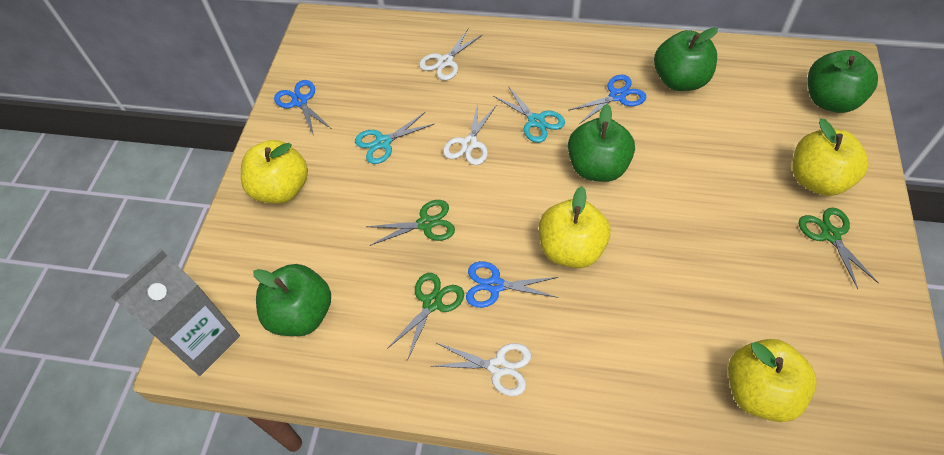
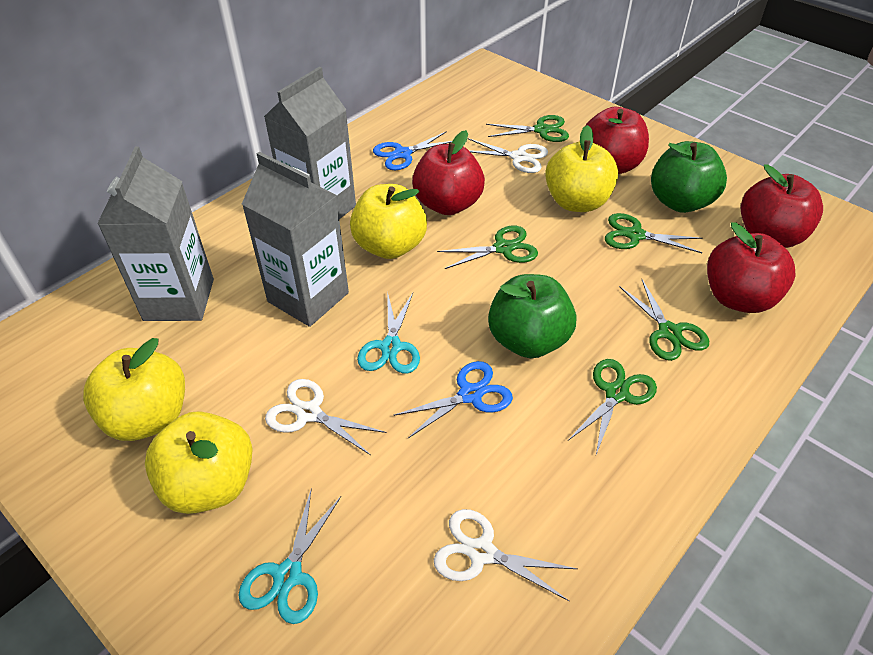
blue scissors: [274,80,332,136] [466,261,558,308] [569,75,646,123] = 3 -> [373,131,452,170] [393,361,513,438] = 2
green apple: [253,264,331,336] [568,104,635,182] [654,27,718,91] [808,50,878,113] = 4 -> [488,274,576,358] [651,141,727,213] = 2
green scissors: [366,200,455,246] [387,273,464,361] [799,208,879,289] = 3 -> [437,226,538,269] [486,115,569,142] [569,359,657,454] [605,213,703,253] [619,280,709,361] = 5
grey carton: [108,248,240,376] = 1 -> [97,147,214,321] [242,152,349,327] [264,67,356,219] = 3
red apple: none = 0 -> [412,130,485,215] [585,107,649,174] [707,222,796,313] [741,164,823,248] = 4

